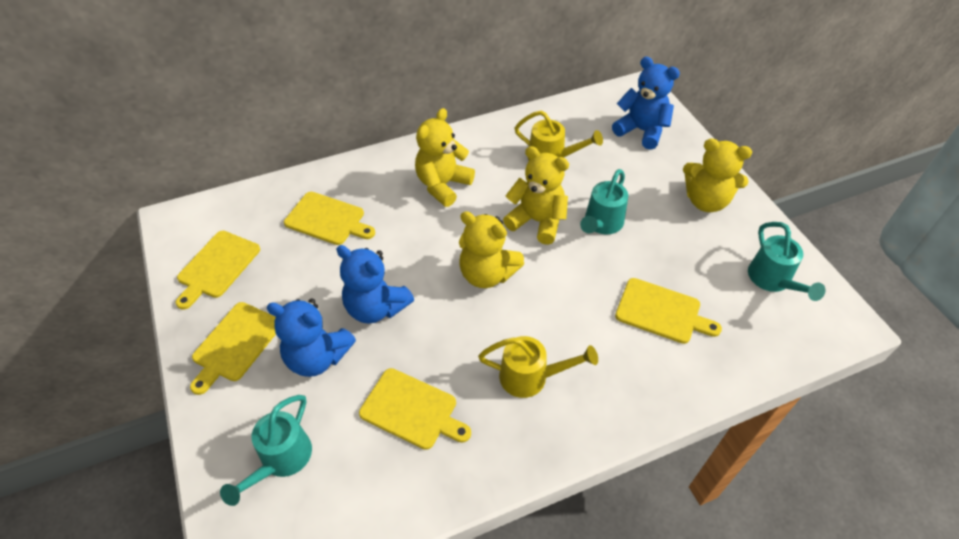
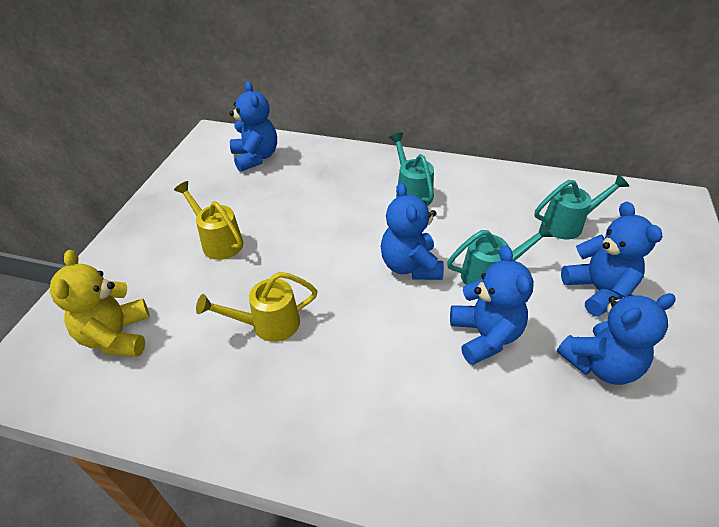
blue teddy bear: [266,299,356,377] [336,245,414,324] [612,57,680,150] = 3 -> [230,82,277,172] [381,182,444,280] [450,245,534,365] [557,293,676,385] [561,202,662,317] = 5
yellow cutting board: [176,231,260,310] [190,302,276,395] [284,192,375,245] [359,368,471,450] [615,278,722,344] = 5 -> none = 0
yellow teddy bear: [415,108,475,207] [459,211,524,288] [503,146,569,245] [683,138,752,212] = 4 -> [49,250,150,357] = 1

